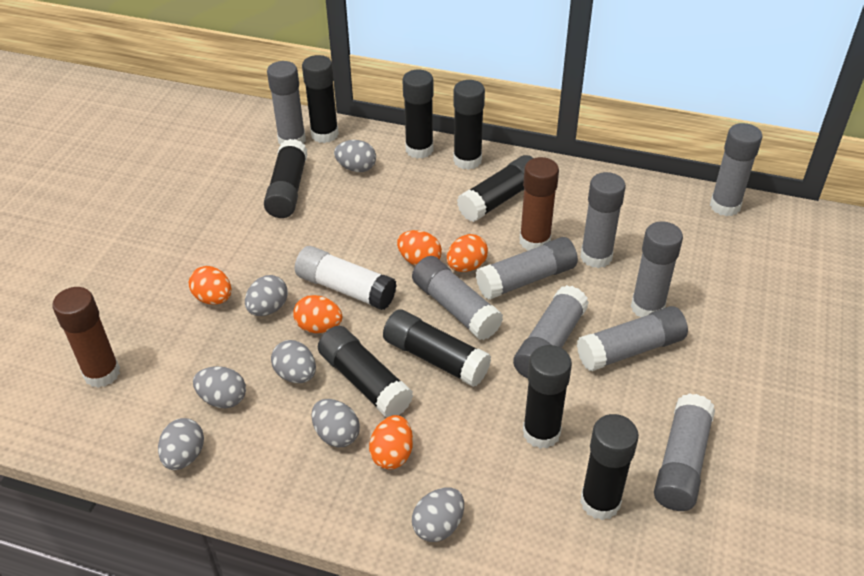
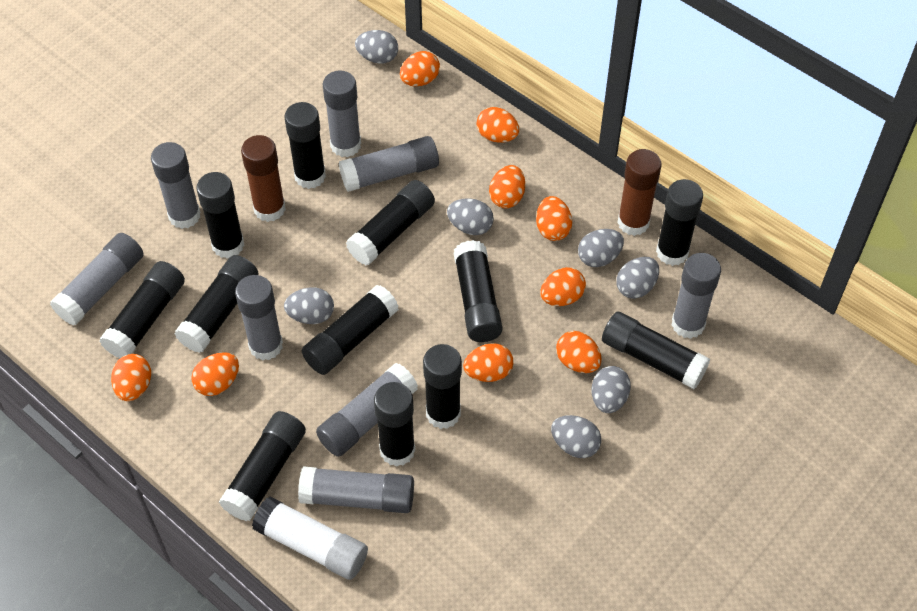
black glue stick: [264,139,308,218] [302,55,339,143] [318,326,413,418] [383,309,491,387] [402,70,434,159] [453,80,485,170] [457,155,533,222] [523,345,572,449] [580,414,639,520] = 9 -> [99,261,185,358] [175,255,259,353] [196,172,244,258] [219,411,306,521] [284,102,326,189] [302,285,399,375] [346,180,435,265] [374,382,415,466] [423,344,462,429] [453,240,502,342] [602,312,710,389] [656,179,703,266] = 12
grey glue stick: [267,61,306,145] [412,256,503,340] [476,237,578,300] [513,285,589,379] [577,306,688,371] [580,172,626,268] [631,221,683,317] [654,393,715,511] [710,123,762,216] = 9 -> [50,233,144,325] [151,142,200,229] [235,275,283,361] [298,466,414,513] [316,363,418,457] [323,70,361,157] [339,136,439,192] [672,253,721,339] = 8
orange egg: [189,266,231,305] [293,295,342,333] [369,415,413,469] [397,230,442,266] [447,234,488,272] = 5 -> [111,354,151,401] [191,352,239,396] [400,51,440,86] [463,343,514,382] [477,107,519,143] [489,165,525,208] [536,196,572,241] [540,267,586,306] [556,331,602,373] = 9

